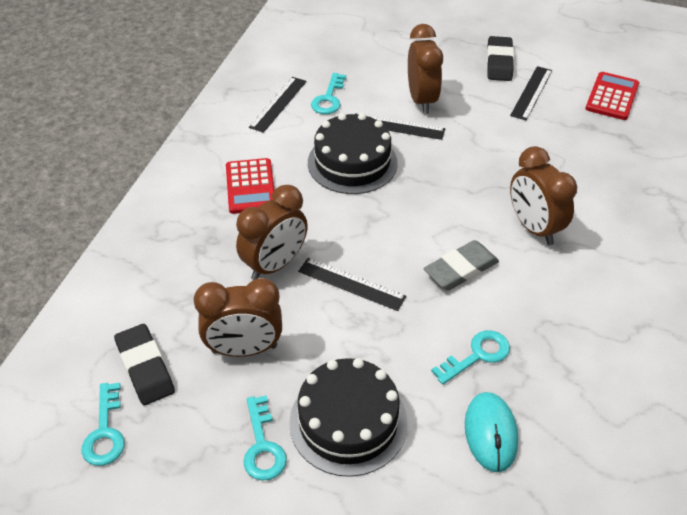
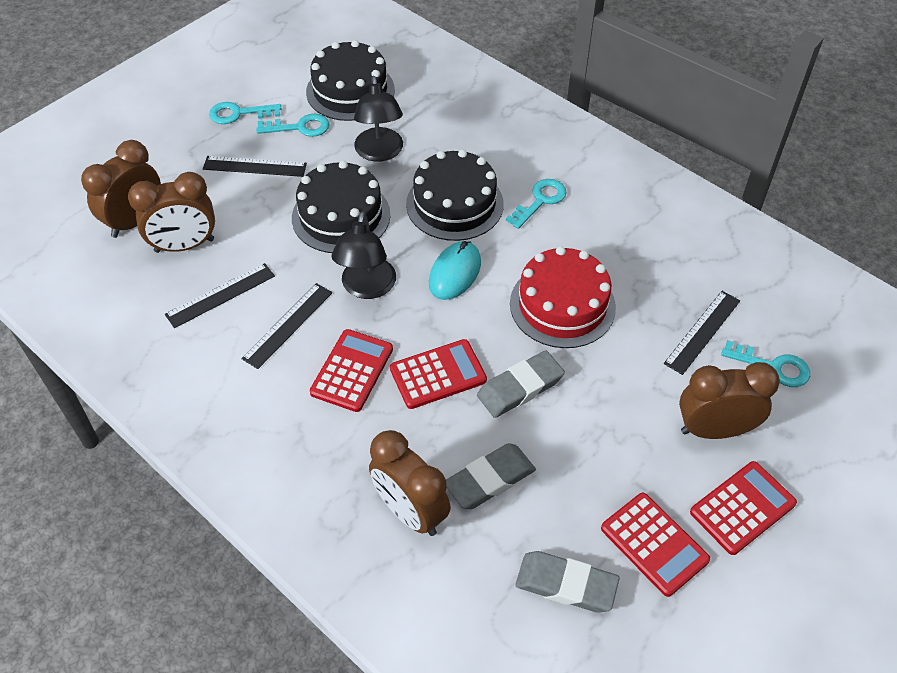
black cake: [289,358,407,477] [308,113,398,194] = 2 -> [292,161,390,253] [306,40,395,121] [406,149,504,241] = 3
black eraser: [114,324,175,405] [487,36,514,81] = 2 -> none = 0
black lamp: none = 0 -> [331,211,396,299] [354,76,403,162] = 2
grey eraser: [424,240,499,290] = 1 -> [446,443,536,509] [477,350,565,418] [515,551,620,613] = 3
red cake: none = 0 -> [510,246,616,348] = 1
red calculator: [226,158,275,214] [585,72,640,120] = 2 -> [310,329,393,412] [390,339,487,409] [601,493,710,597] [690,461,797,555] = 4

